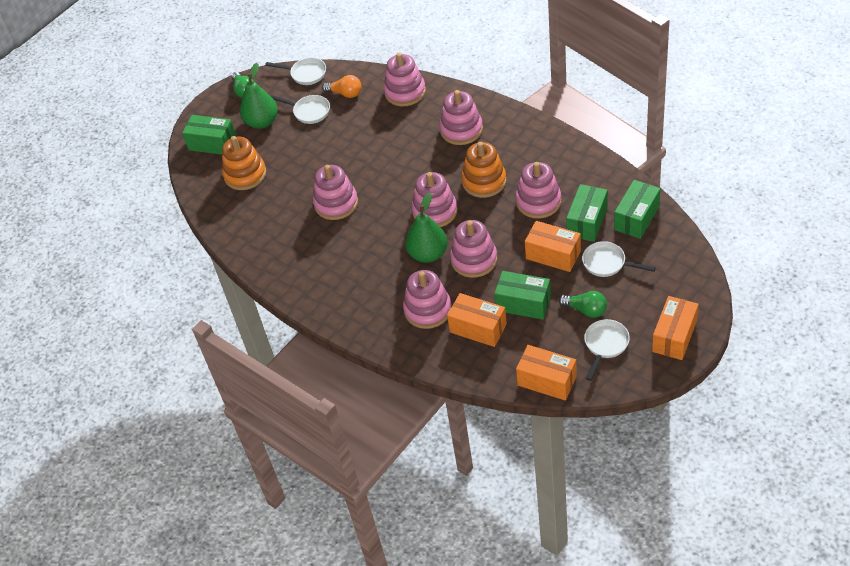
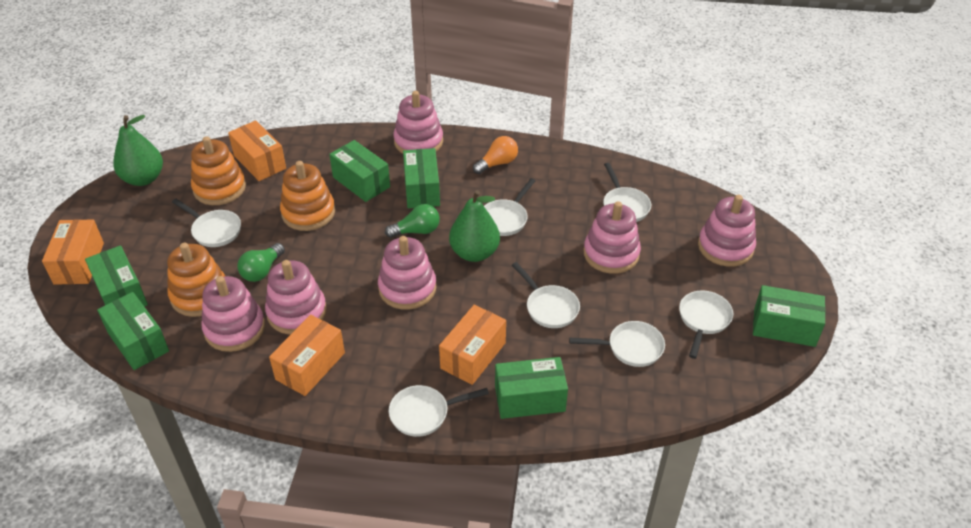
green box: [182,115,236,155] [494,271,551,320] [566,184,608,242] [614,180,660,239] = 4 -> [85,245,148,307] [97,292,169,370] [329,140,390,202] [403,148,440,208] [495,357,568,419] [753,285,826,347] = 6
orange stacking toy: [222,136,266,190] [461,142,507,198] = 2 -> [167,243,225,317] [191,136,246,205] [280,161,335,231] = 3
pink stacking toy: [313,165,358,220] [384,52,426,106] [403,270,452,329] [412,172,457,227] [439,90,483,145] [450,220,497,278] [516,162,562,219] = 7 -> [201,276,265,352] [265,260,327,335] [378,236,437,310] [393,91,443,154] [584,201,641,274] [698,195,756,267] = 6
white pan: [265,58,326,85] [271,95,330,124] [582,241,656,277] [584,319,630,381] = 4 -> [172,199,241,247] [389,385,489,437] [484,178,535,236] [512,262,580,328] [569,321,665,367] [603,163,651,222] [679,290,733,359] = 7

